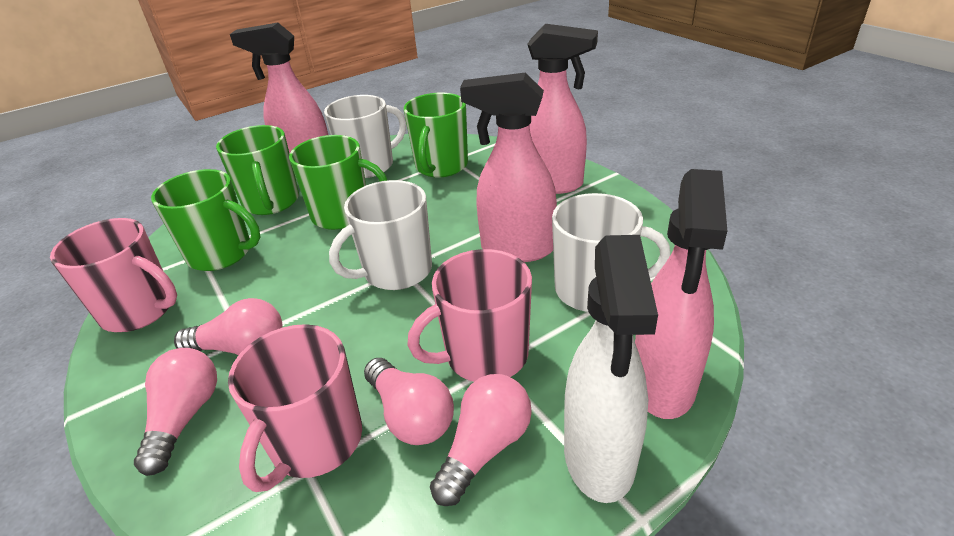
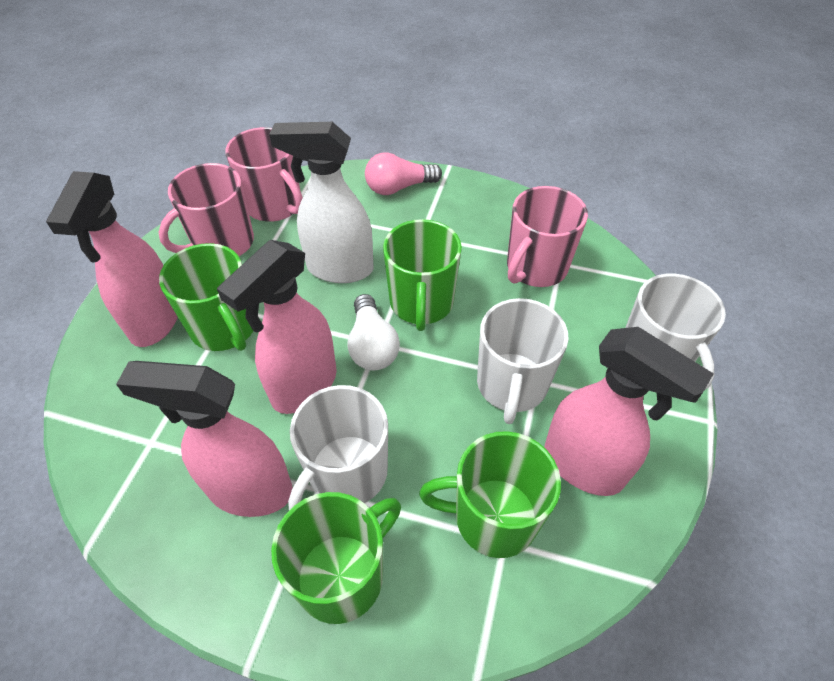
pink light bulb: [134,348,217,476] [174,298,282,355] [364,358,454,445] [430,374,532,506] = 4 -> [365,152,442,195] = 1
white light bulb: none = 0 -> [347,294,400,371] = 1

